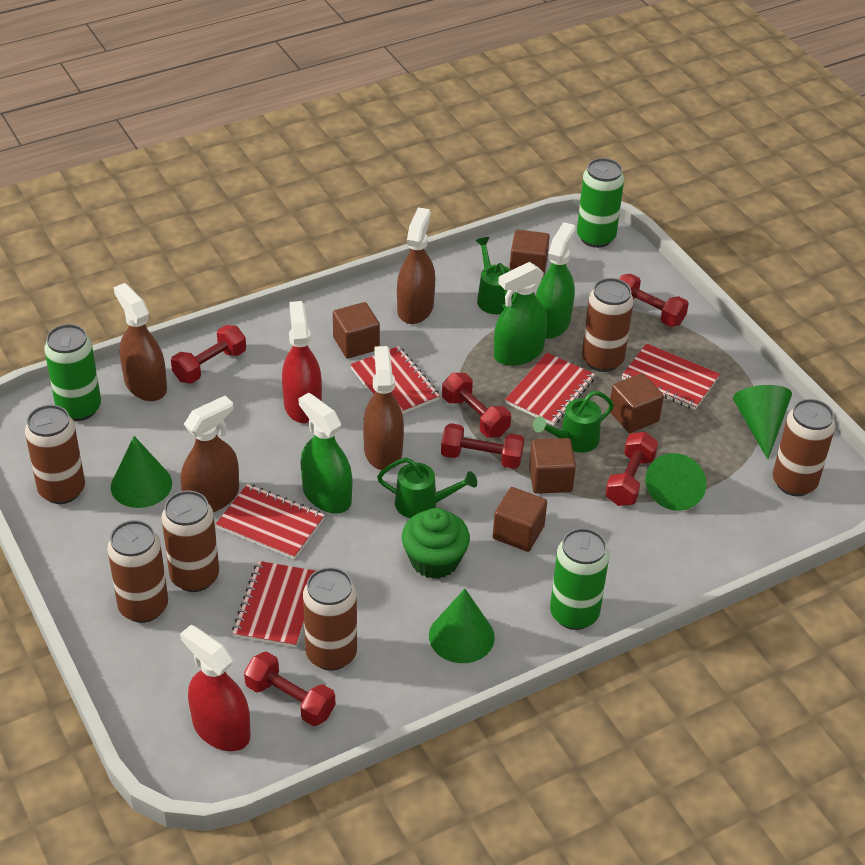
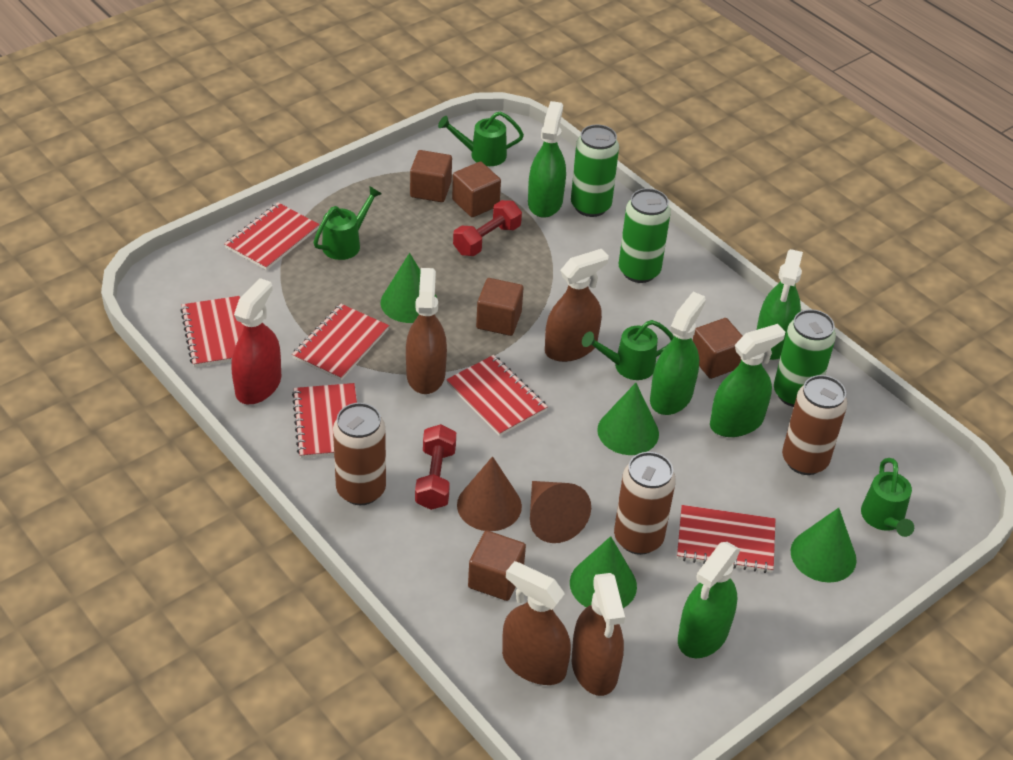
brown can: [25,405,85,504] [107,520,168,623] [161,491,219,592] [303,567,357,671] [582,278,634,372] [773,399,835,496] = 6 -> [333,403,386,505] [614,452,676,555] [782,375,847,475] = 3
brown cone: none = 0 -> [457,456,522,531] [530,481,591,543] = 2
green cupcake: [402,508,470,579] = 1 -> none = 0
green spray bottle: [299,393,352,513] [494,262,547,366] [536,222,576,339] = 3 -> [528,101,566,218] [650,292,706,415] [678,542,740,658] [710,324,785,437] [757,249,803,360] = 5
green watering can: [377,458,477,518] [475,237,514,314] [533,391,614,453] = 3 -> [313,186,382,260] [438,111,524,166] [582,320,674,380] [861,458,914,537] = 4
red dumbbell: [171,325,246,384] [244,652,335,726] [441,423,524,469] [442,373,511,437] [605,432,658,506] [619,274,689,327] = 6 -> [415,424,456,510] [453,200,522,256] = 2
red notebook: [216,484,325,560] [232,561,315,648] [350,346,440,414] [505,353,595,426] [622,343,720,410] = 5 -> [180,296,244,367] [224,203,320,270] [292,304,389,381] [292,383,357,458] [446,355,548,436] [677,505,775,573] = 6
red spray bottle: [180,625,250,751] [282,301,322,423] = 2 -> [231,278,281,404] = 1

